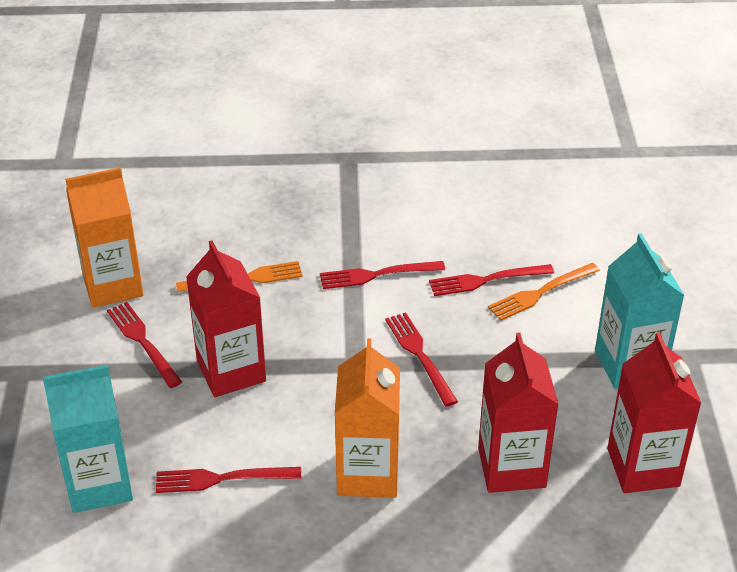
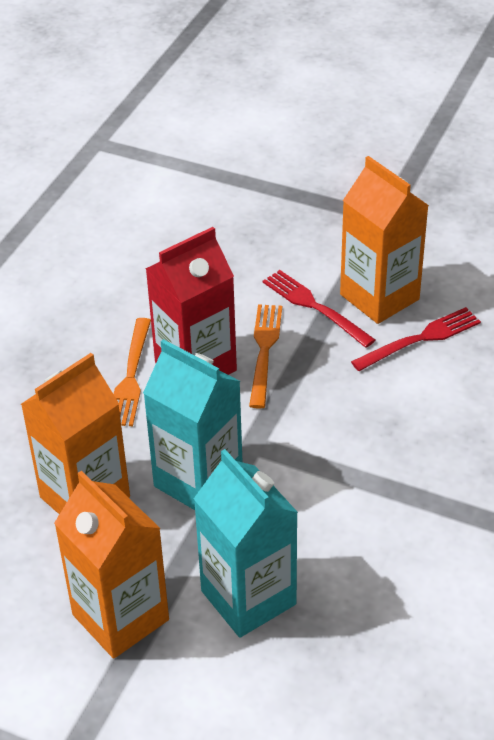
orange carton: [65,167,143,308] [335,339,400,498] = 2 -> [21,353,130,514] [54,470,169,659] [340,156,429,324] = 3
red carton: [186,241,266,397] [478,333,559,493] [607,332,701,493] = 3 -> [145,227,237,375] = 1
red fork: [107,302,182,388] [156,467,301,493] [320,261,445,289] [385,312,458,407] [429,264,554,296] = 5 -> [263,270,375,348] [351,307,481,371] = 2

